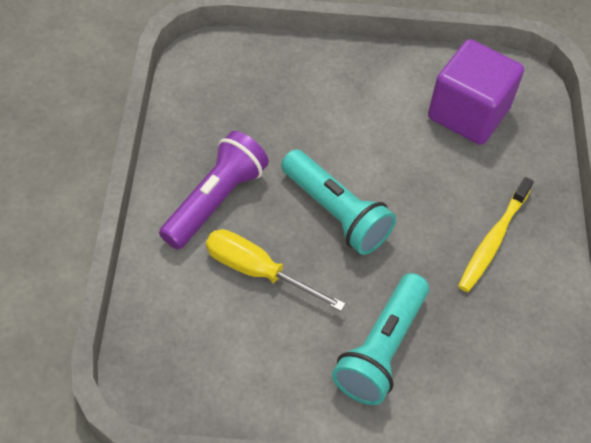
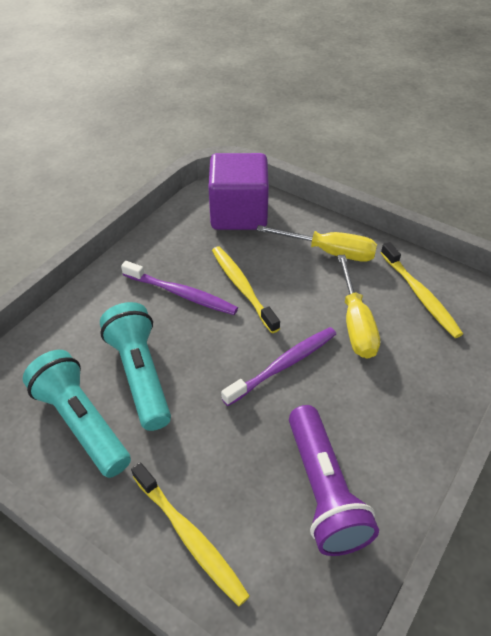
purple toothbrush: none = 0 -> [121,261,238,315] [221,327,336,406] = 2
yellow screwdriver: [206,229,346,311] = 1 -> [256,225,377,262] [337,255,380,359] = 2
yellow toothbrush: [458,177,534,292] = 1 -> [131,462,250,606] [212,246,280,333] [381,242,463,338] = 3

